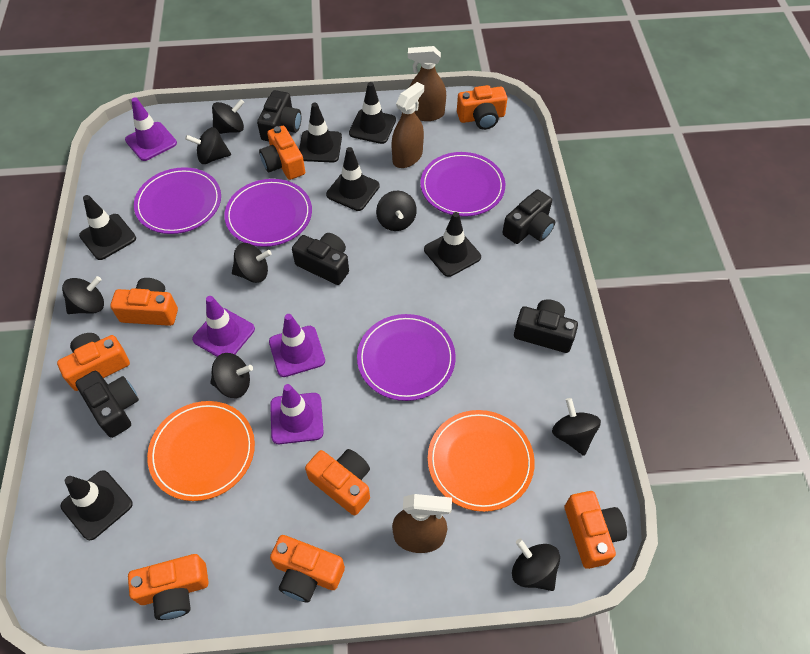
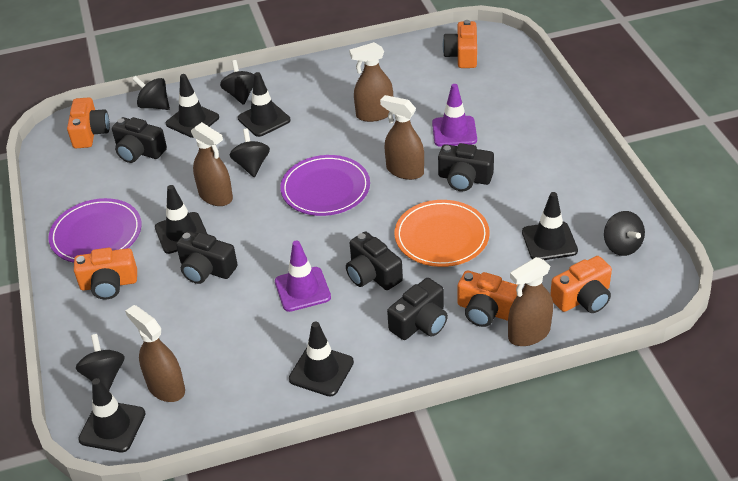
black spinning top: [62,276,104,314] [185,127,231,164] [210,353,253,398] [212,99,244,134] [232,243,272,283] [376,191,417,231] [512,538,560,591] [552,398,601,456] = 8 -> [76,334,125,391] [132,76,170,110] [220,60,254,105] [229,128,270,177] [604,211,645,256] = 5
brown spray bottle: [391,82,424,168] [392,494,452,553] [408,46,446,121] = 3 -> [125,305,185,402] [191,122,233,206] [349,42,393,122] [380,95,424,180] [508,257,553,346] = 5
orange camera: [57,333,130,391] [110,278,178,326] [128,554,209,620] [259,126,305,180] [270,535,345,603] [305,449,370,515] [457,85,507,130] [565,491,627,569] = 8 -> [67,97,110,148] [74,248,137,300] [443,20,477,68] [458,270,517,327] [550,256,612,313] = 5
orange plate: [147,401,255,501] [428,410,535,512] = 2 -> [395,200,490,267] = 1
purple plate: [134,167,221,234] [224,179,312,247] [357,314,456,401] [420,152,505,217] = 4 -> [48,198,142,263] [280,155,370,216] = 2
purple traffic cone: [125,97,177,161] [192,296,255,357] [269,314,325,377] [270,384,324,444] = 4 -> [275,240,331,312] [432,84,477,147] = 2

